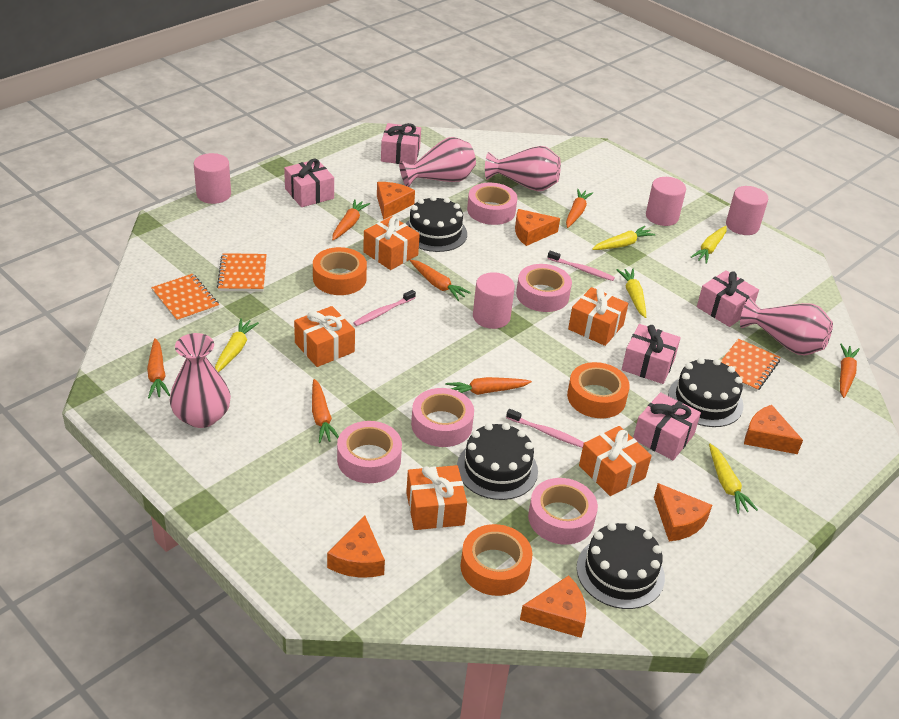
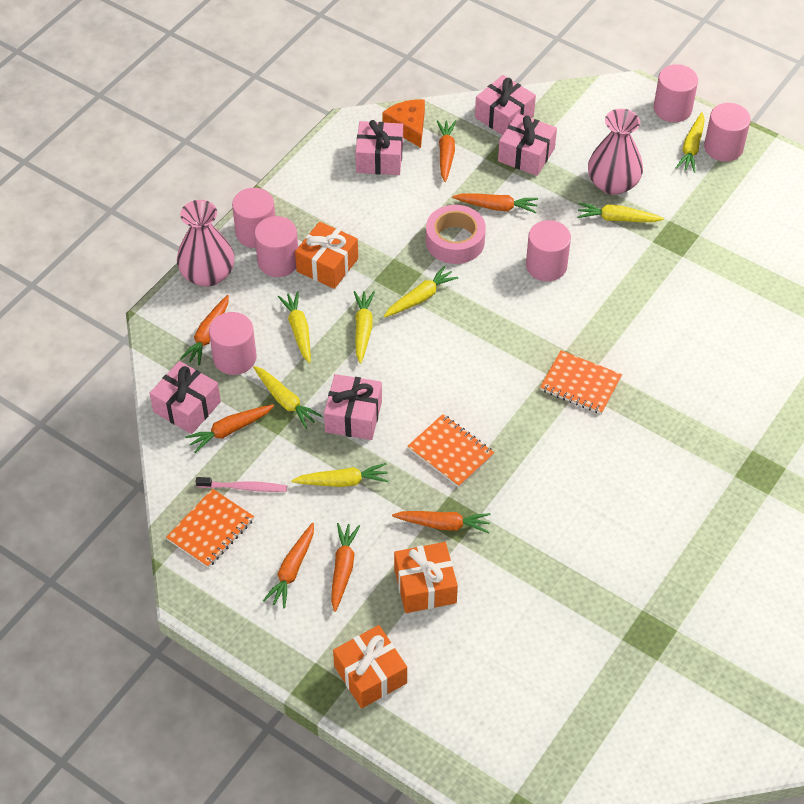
black cake: [406,196,467,252] [457,423,538,500] [577,522,665,609] [668,358,744,427] = 4 -> none = 0
orange cheese: [327,515,385,578] [377,182,415,220] [515,209,560,246] [520,575,586,638] [654,483,712,541] [744,405,803,454] = 6 -> [382,99,425,148] = 1
orange gift: [294,306,355,367] [363,216,420,270] [406,465,467,530] [568,287,628,346] [579,426,652,496] = 5 -> [295,222,358,289] [333,625,407,708] [394,542,458,613] = 3
orange tape: [313,247,367,295] [460,524,532,596] [567,362,630,418] = 3 -> none = 0
pink cylinder: [194,153,231,204] [473,272,515,329] [646,177,686,226] [726,186,768,235] = 4 -> [209,312,256,375] [232,188,275,248] [254,216,298,277] [526,220,571,281] [654,64,698,122] [704,103,751,162] = 6
pink tape: [337,421,402,483] [411,388,474,447] [467,183,517,225] [516,264,572,312] [528,478,598,545] = 5 -> [426,205,486,264] = 1
pink toothbrush: [353,290,416,326] [506,409,584,448] [547,251,615,281] = 3 -> [196,477,287,492] = 1
pink vase: [170,333,231,428] [399,137,476,187] [485,146,561,191] [740,297,833,356] = 4 -> [177,200,234,287] [588,109,643,195] = 2
yellow carrot: [215,318,259,372] [592,226,655,250] [617,269,646,318] [691,226,727,264] [709,444,758,514] = 5 -> [253,366,322,429] [278,291,311,363] [291,463,389,487] [354,291,375,364] [384,266,458,318] [577,203,664,222] [676,112,705,173] = 7

